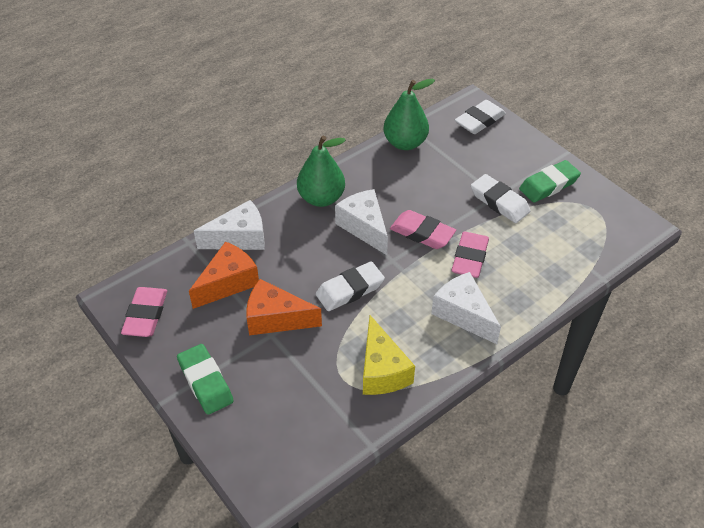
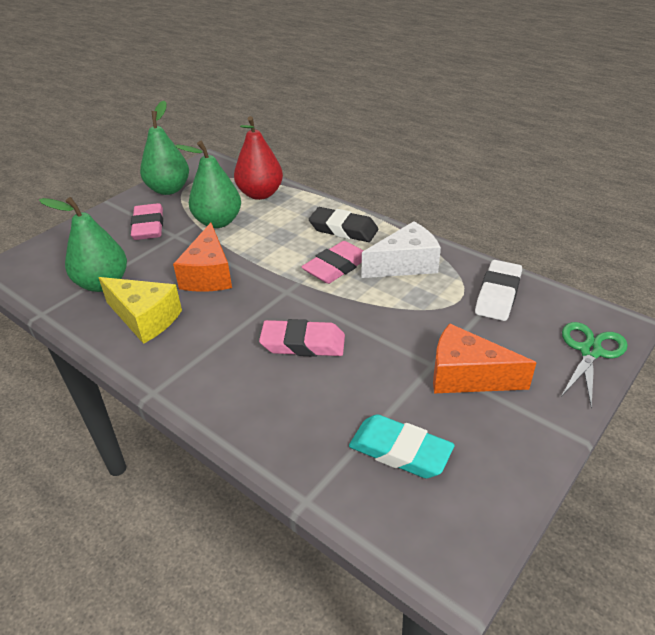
black eraser: none = 0 -> [309,207,378,242] = 1
green eraser: [177,344,233,415] [519,160,581,203] = 2 -> none = 0
green pear: [297,136,346,207] [383,78,435,150] = 2 -> [39,197,127,292] [140,101,189,195] [175,141,241,228] = 3
green scissors: none = 0 -> [560,322,628,408] = 1
red pear: none = 0 -> [234,116,283,200] = 1
turquoise eraser: none = 0 -> [349,414,454,478] = 1
white cheese: [194,200,265,250] [335,189,388,255] [431,272,501,344] = 3 -> [362,221,441,278] = 1
white eraser: [316,261,385,311] [455,100,506,134] [471,174,531,223] = 3 -> [475,260,522,321] = 1

